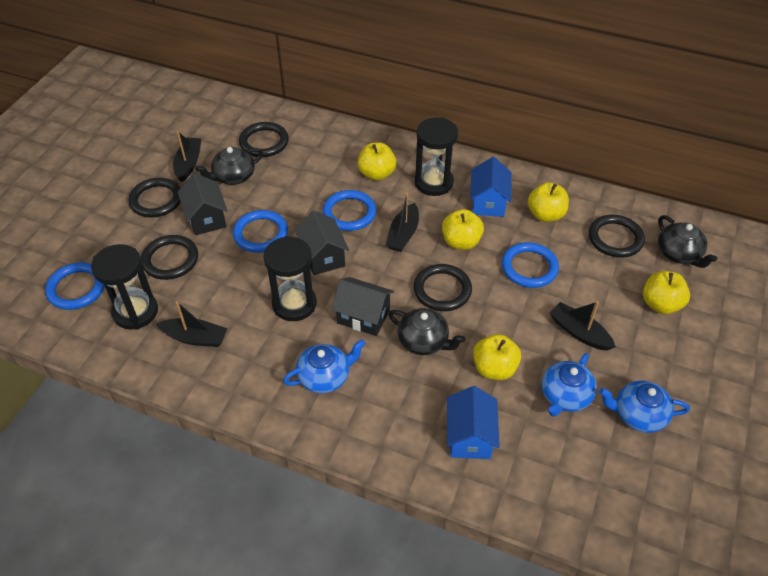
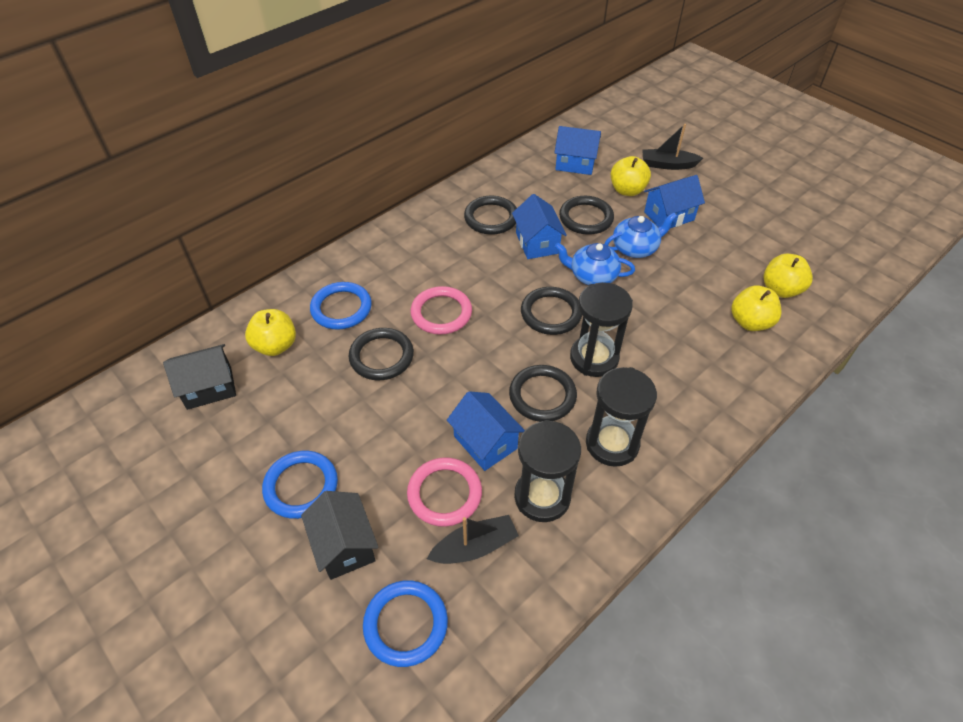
black boat: [156,301,228,347] [173,131,202,182] [386,193,419,252] [550,301,616,351] = 4 -> [427,515,519,564] [642,124,703,170] = 2
black house: [178,173,228,235] [295,211,349,275] [331,277,394,336] = 3 -> [163,344,236,410] [301,491,378,580] = 2
black teapot: [195,147,263,185] [388,308,466,355] [658,215,717,268] = 3 -> none = 0
blue house: [447,386,500,459] [470,157,512,217] = 2 -> [447,391,525,471] [512,194,567,259] [554,126,601,175] [644,175,705,228] = 4
blue ring: [45,262,105,310] [233,210,288,253] [323,190,376,231] [502,242,559,288] = 4 -> [262,451,338,519] [310,282,372,330] [363,580,448,667] = 3
blue teapot: [283,339,366,393] [542,353,597,417] [599,381,690,433] = 3 -> [555,243,635,285] [604,213,677,258] = 2
pink ring: none = 0 -> [407,457,482,527] [411,286,472,335] = 2
yellow apple: [358,143,396,181] [442,209,484,250] [473,334,521,380] [528,182,569,222] [643,271,690,314] = 5 -> [245,309,296,356] [611,156,651,196] [731,285,781,331] [763,254,813,298] = 4

